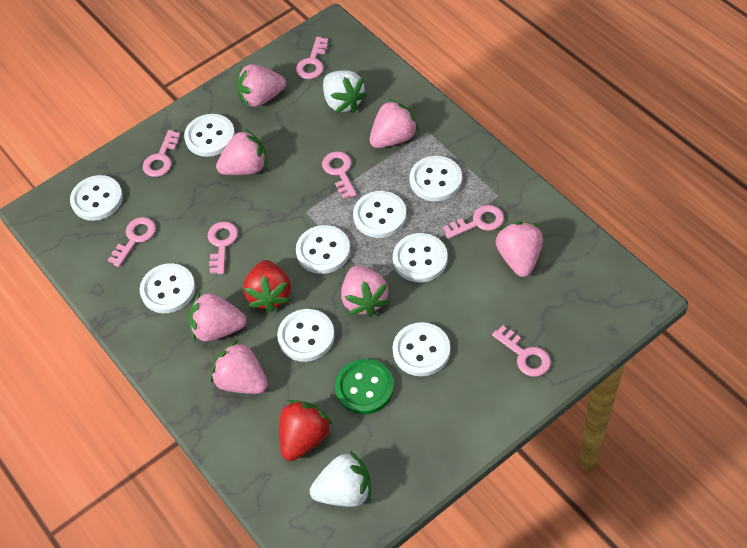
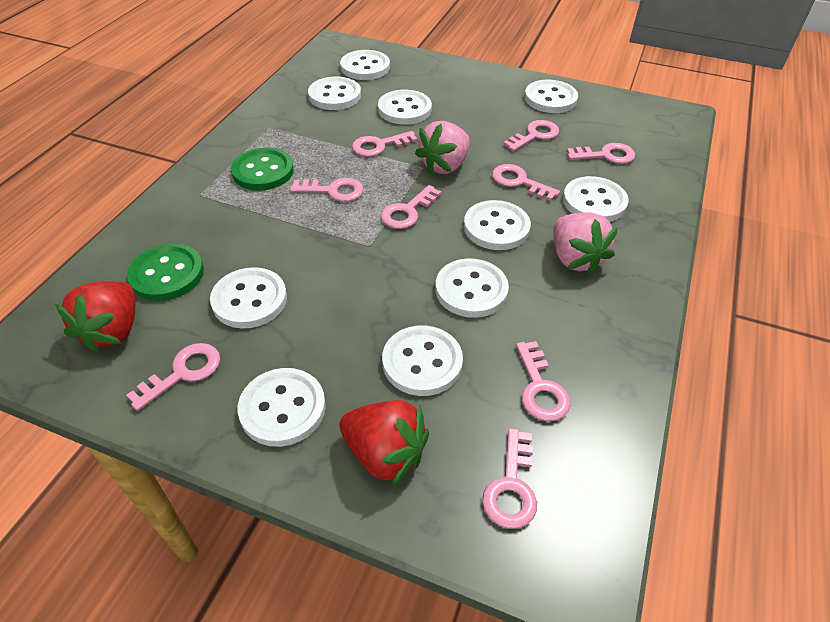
green button: [335,359,394,415] = 1 -> [127,244,204,301] [231,148,294,191] = 2
pink key: [108,217,156,267] [143,130,181,177] [208,221,238,274] [296,37,328,79] [322,151,357,199] [443,205,504,239] [492,326,551,377] = 7 -> [126,343,220,411] [290,178,364,202] [352,131,418,157] [381,185,441,229] [482,428,537,529] [492,164,560,201] [503,120,559,151] [516,341,570,421] [567,143,635,164] = 9
pink strawberry: [189,291,247,342] [211,340,268,394] [216,128,267,175] [237,64,286,107] [341,266,390,317] [370,99,419,148] [496,222,543,277] = 7 -> [415,121,470,175] [553,212,618,275] = 2
white button: [70,175,123,221] [140,263,195,313] [184,114,235,157] [277,309,335,362] [296,225,350,274] [353,191,407,238] [392,322,450,376] [393,233,448,282] [410,156,462,201] = 9 -> [210,267,287,329] [238,368,326,447] [308,76,361,110] [340,50,390,80] [378,90,432,125] [382,325,463,396] [435,258,509,318] [464,200,531,250] [524,80,578,113] [563,176,629,222] = 10
white strawberry: [310,451,371,507] [323,70,367,113] = 2 -> none = 0

